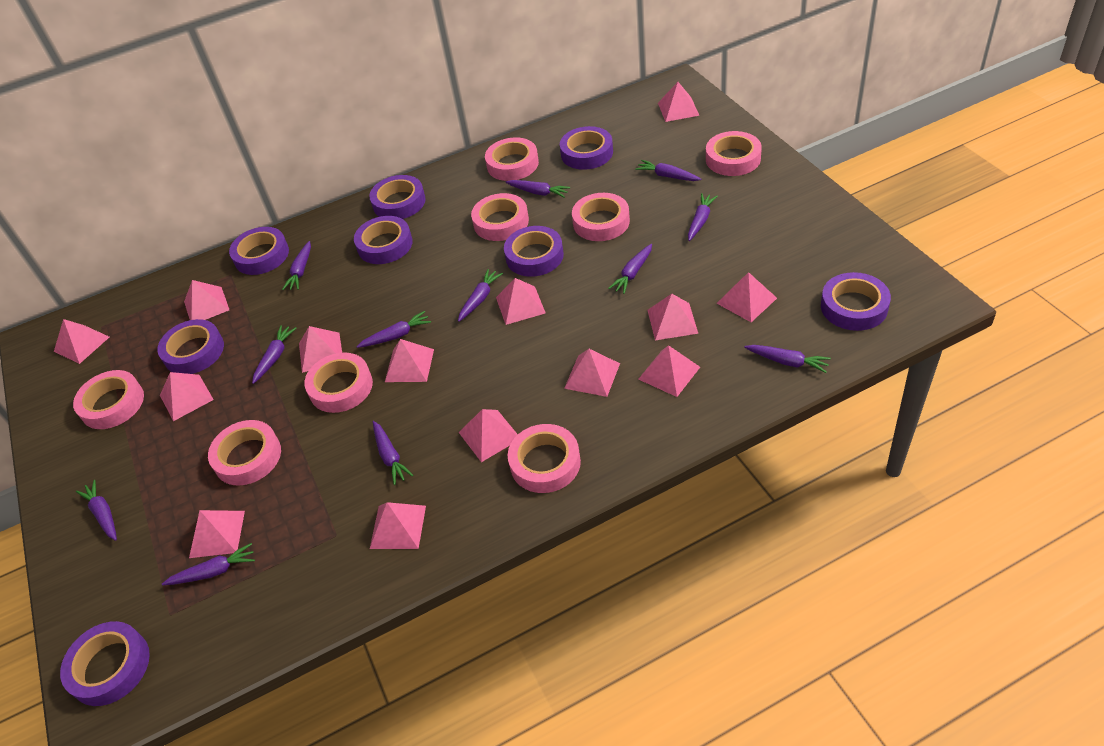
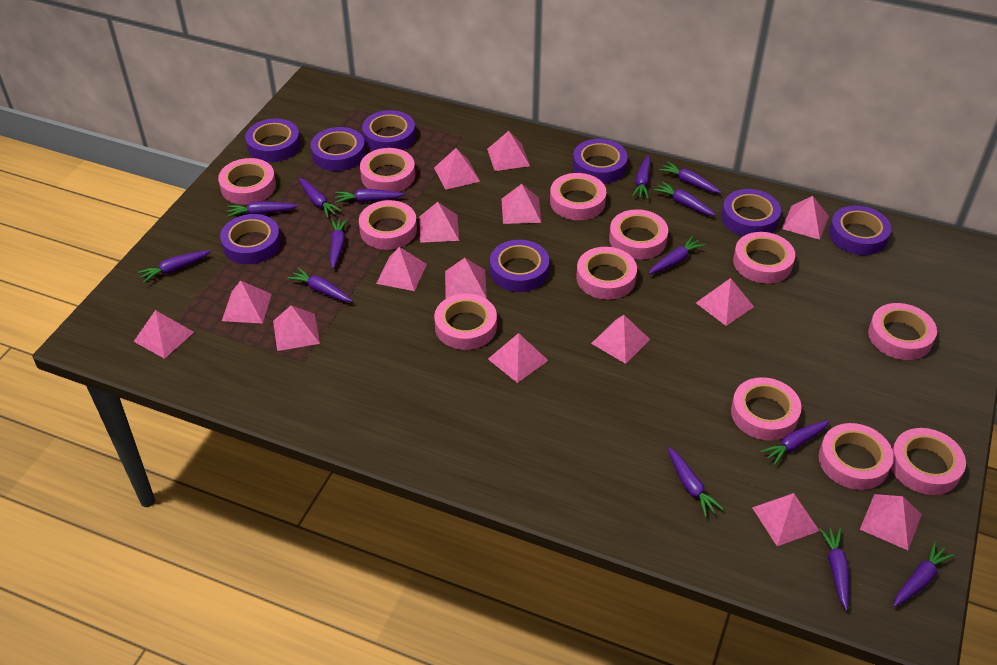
pink pyramid: [54,319,109,364] [160,372,214,421] [184,280,229,320] [189,510,245,558] [299,326,342,373] [370,502,426,549] [385,339,434,382] [459,409,518,462] [496,278,546,325] [564,349,620,397] [638,345,700,397] [647,294,698,340] [658,82,700,122] [717,272,777,322] = 14 -> [133,310,194,359] [222,281,272,324] [273,305,320,351] [376,247,427,291] [419,202,459,243] [434,148,480,190] [445,258,487,299] [487,131,530,171] [488,333,549,383] [501,184,541,224] [591,315,650,364] [696,278,754,326] [752,493,819,546] [782,196,829,240] [860,494,922,550] = 15
pink tape: [73,370,144,429] [208,420,281,486] [305,353,373,413] [471,193,529,241] [485,137,539,181] [508,424,581,493] [572,193,630,241] [706,131,762,176] = 8 -> [218,158,276,205] [359,200,417,250] [360,148,415,192] [434,293,497,350] [550,173,606,220] [576,247,637,300] [609,209,668,260] [731,377,802,440] [733,232,795,284] [819,423,894,490] [868,303,937,360] [891,428,966,495] = 12
purple carrot: [76,480,117,541] [162,543,255,586] [252,325,297,384] [282,241,311,290] [356,311,431,348] [373,421,413,485] [458,269,503,322] [505,180,570,198] [608,244,652,294] [635,160,701,181] [688,193,718,241] [744,345,831,373] = 12 -> [137,250,211,283] [227,201,298,217] [287,268,353,302] [298,178,342,218] [330,218,348,269] [335,189,405,203] [632,155,651,199] [648,236,705,274] [653,181,716,216] [659,161,722,193] [668,447,723,517] [760,420,830,466] [819,528,849,611] [893,541,954,607] = 14

